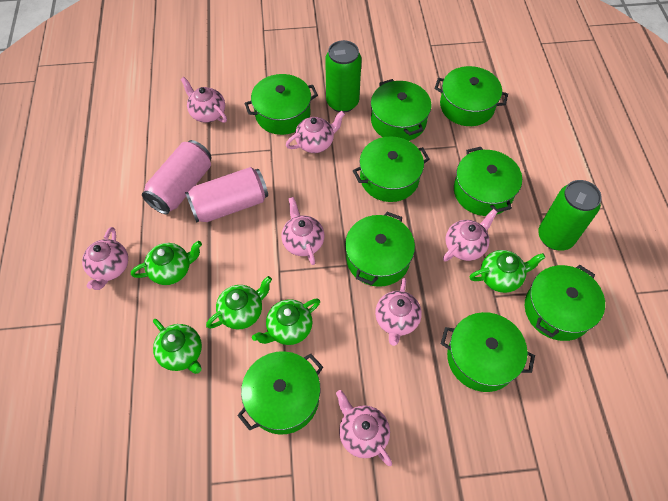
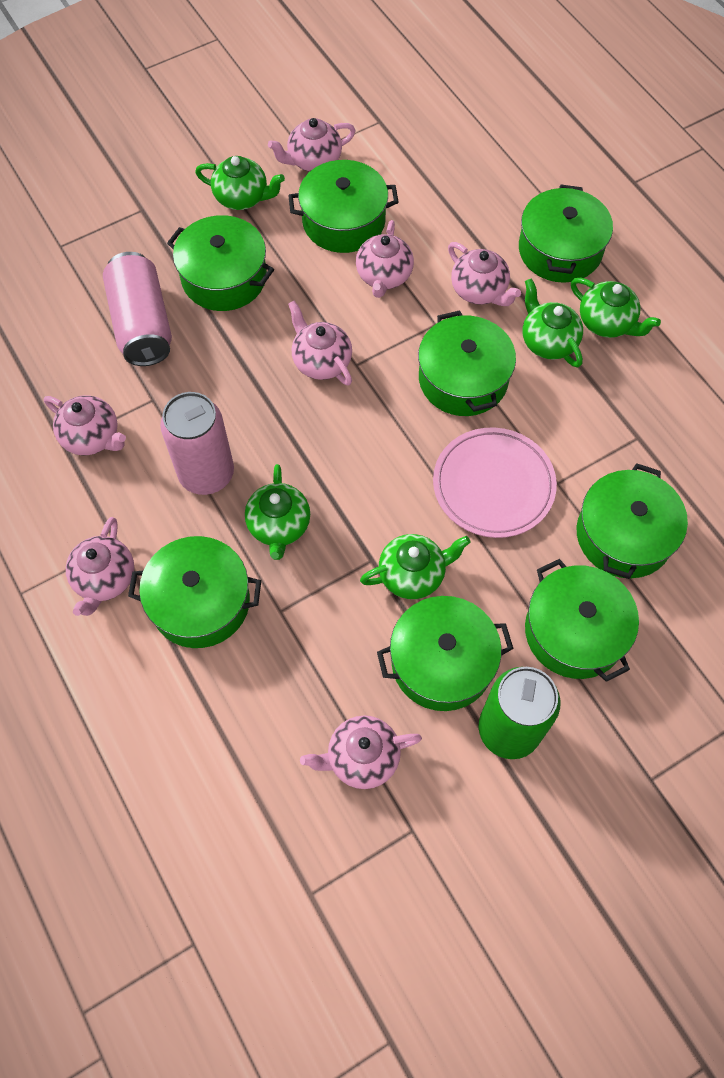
green can: [325,40,362,113] [538,180,602,251] = 2 -> [479,667,561,759] = 1
green pot: [237,351,323,435] [244,74,318,135] [345,212,415,287] [353,136,430,202] [371,79,432,141] [435,66,508,126] [441,312,535,392] [454,147,522,216] [525,265,605,341] = 9 -> [128,536,261,648] [167,215,274,311] [288,160,399,253] [377,596,513,711] [418,310,516,416] [519,184,613,283] [525,559,639,682] [577,463,688,579] = 8
pink plate: none = 0 -> [433,427,557,538] = 1

